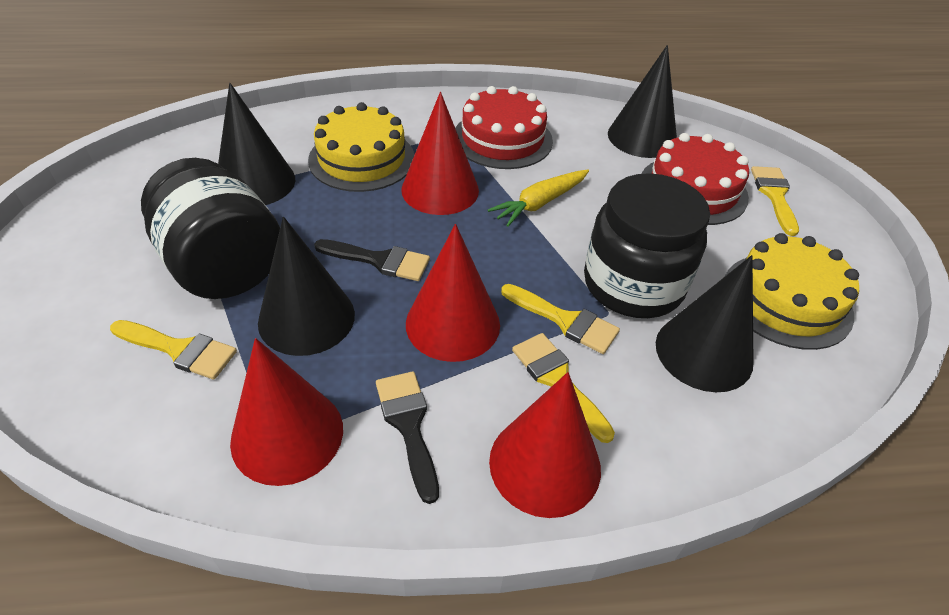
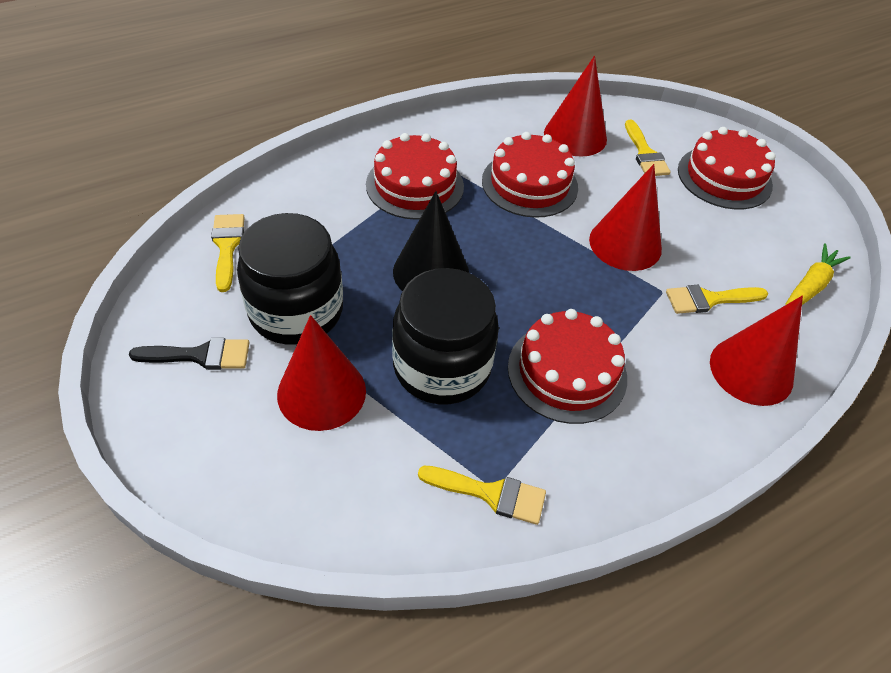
black brush: [314,239,430,281] [376,371,439,504] = 2 -> [129,338,250,370] = 1
black cone: [218,83,295,205] [258,217,355,356] [608,45,677,158] [656,255,754,392] = 4 -> [393,191,469,291] = 1
red cake: [455,86,553,169] [641,133,749,225] = 2 -> [366,133,464,220] [482,132,578,218] [508,309,627,424] [678,127,776,210] = 4
yellow cake: [308,102,414,192] [725,233,859,350] = 2 -> none = 0

